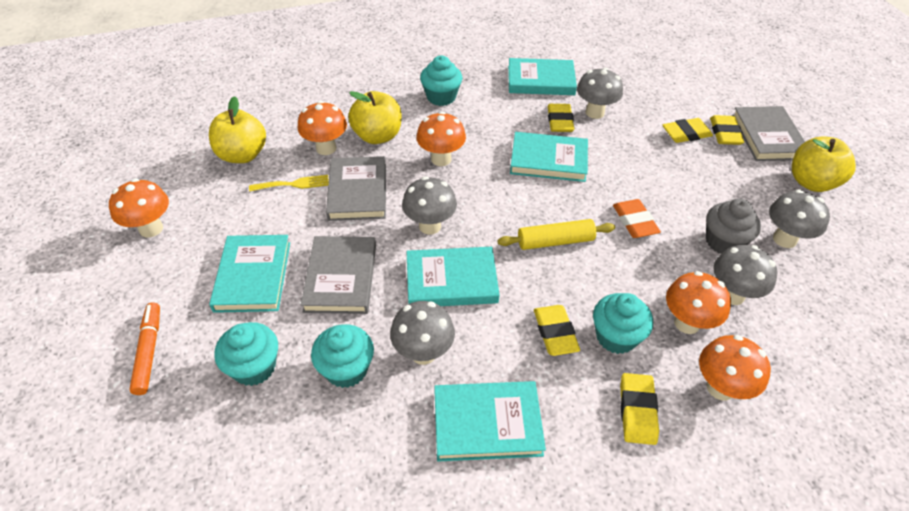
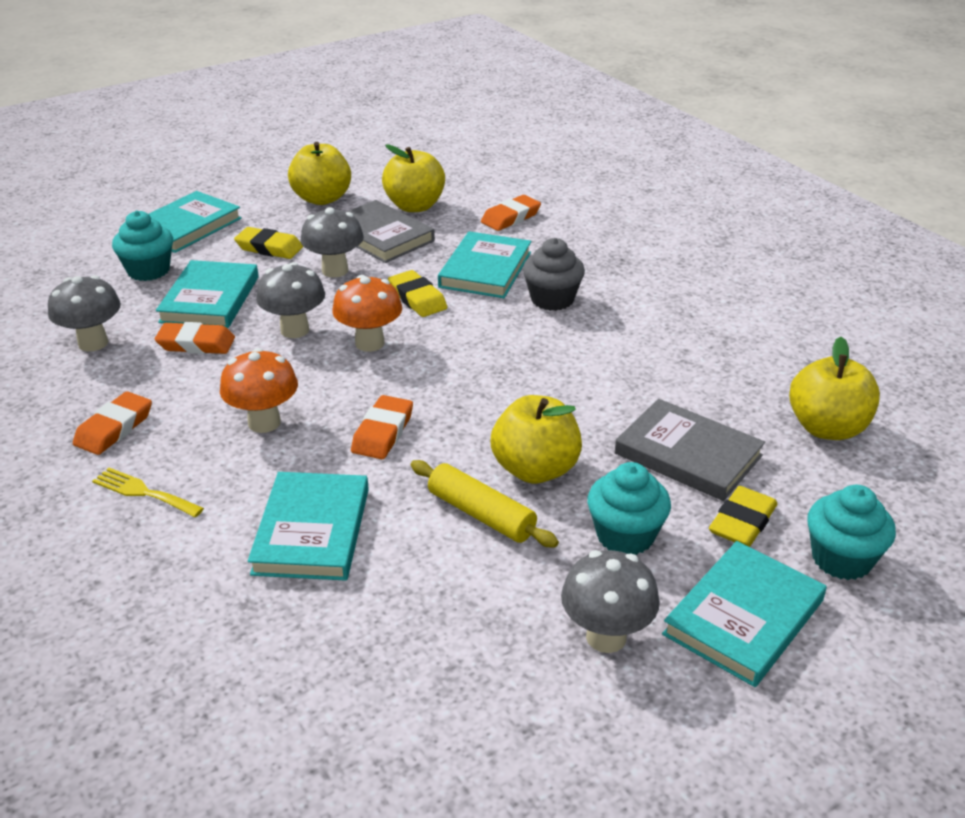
grey book: [301,236,376,314] [326,156,386,221] [732,106,805,161] = 3 -> [347,200,435,263] [615,399,765,501] = 2
grey mushroom: [390,301,455,365] [402,176,457,235] [577,68,623,119] [713,245,778,305] [769,189,830,248] = 5 -> [48,275,121,351] [256,262,325,338] [301,207,364,278] [561,550,660,653] = 4
orange eraser: [613,199,661,238] = 1 -> [73,391,152,455] [155,322,235,354] [351,395,413,459] [481,195,541,231] = 4
orange marker: [129,302,160,395] = 1 -> none = 0
orange mushroom: [109,179,169,237] [298,101,347,155] [416,112,466,166] [666,271,731,334] [699,335,771,401] = 5 -> [220,348,298,433] [332,275,402,352] = 2
turquoise cupcake: [214,322,278,386] [311,324,374,388] [420,56,462,106] [593,293,653,354] = 4 -> [112,211,173,281] [587,462,671,555] [807,485,896,580] = 3
yellow apple: [209,96,266,163] [348,91,402,144] [792,137,856,192] = 3 -> [288,142,351,205] [382,144,445,212] [490,395,582,484] [789,337,880,440] = 4
yellow eraser: [534,305,580,356] [548,104,574,132] [620,373,659,445] [663,118,713,143] [710,115,744,145] = 5 -> [234,227,303,259] [388,270,447,317] [709,486,778,547] = 3

